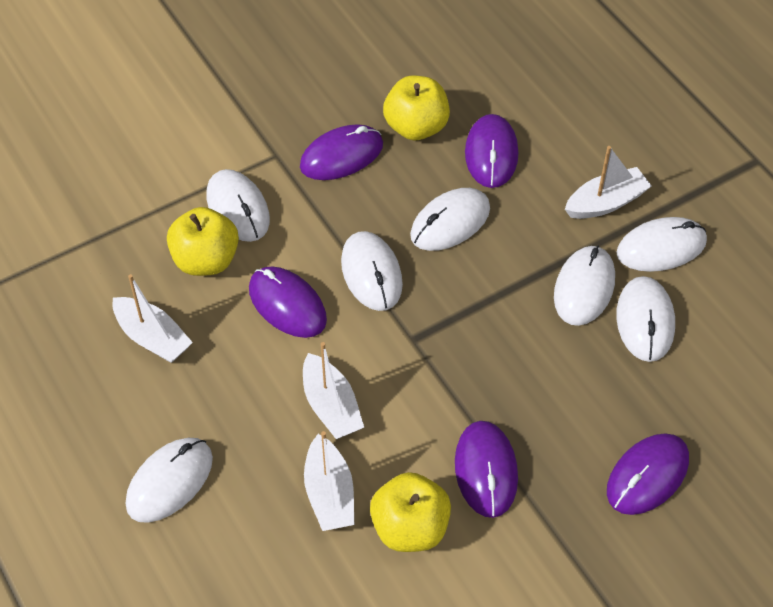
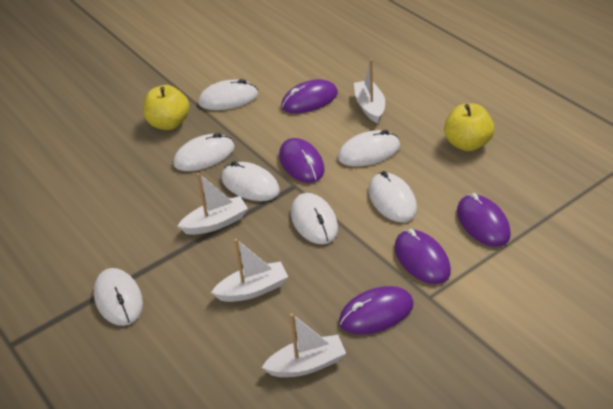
yellow apple: [167,207,239,276] [370,472,451,552] [383,76,450,140] = 3 -> [143,85,190,130] [444,103,494,151] = 2

